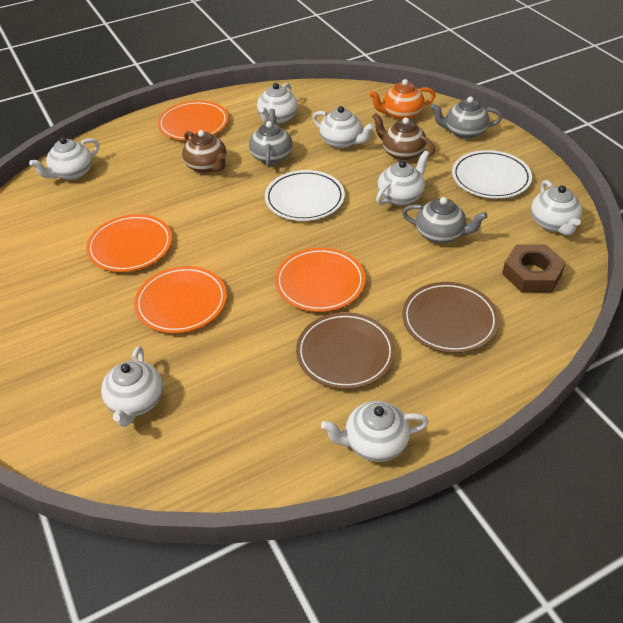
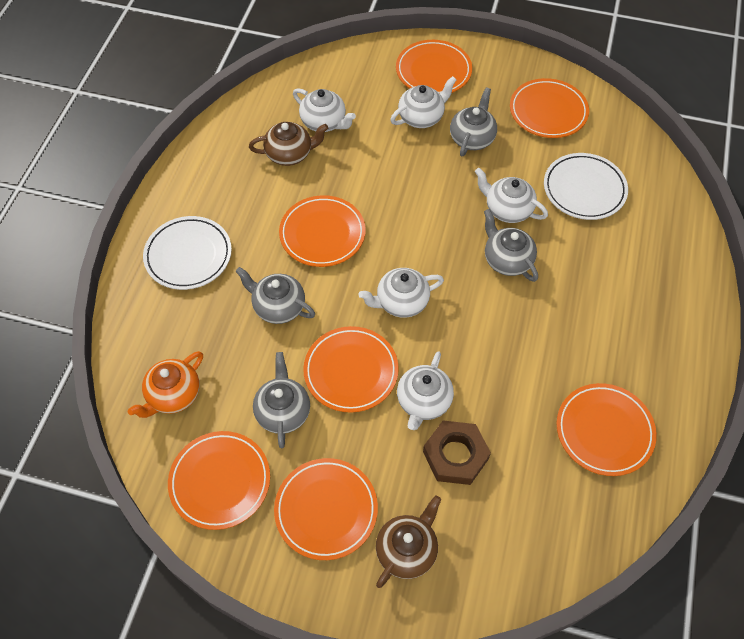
brown plate: [296,312,395,389] [402,282,499,353] = 2 -> none = 0
grey teapot: [249,109,293,167] [402,197,488,243] [431,96,502,139] = 3 -> [235,267,315,324] [253,352,310,448] [450,88,497,156] [484,209,538,282] = 4
orange plate: [86,214,172,272] [134,266,227,333] [158,101,229,141] [275,247,365,312] = 4 -> [168,431,270,530] [274,458,378,560] [279,195,366,267] [303,326,399,413] [396,40,472,93] [510,78,589,138] [557,383,657,476] = 7
white teapot: [29,137,99,180] [101,346,163,427] [257,83,298,124] [312,106,374,149] [321,401,429,462] [376,151,429,205] [531,180,582,235] = 7 -> [293,88,356,132] [359,268,444,318] [390,76,456,128] [397,351,454,430] [475,168,548,223] = 5

